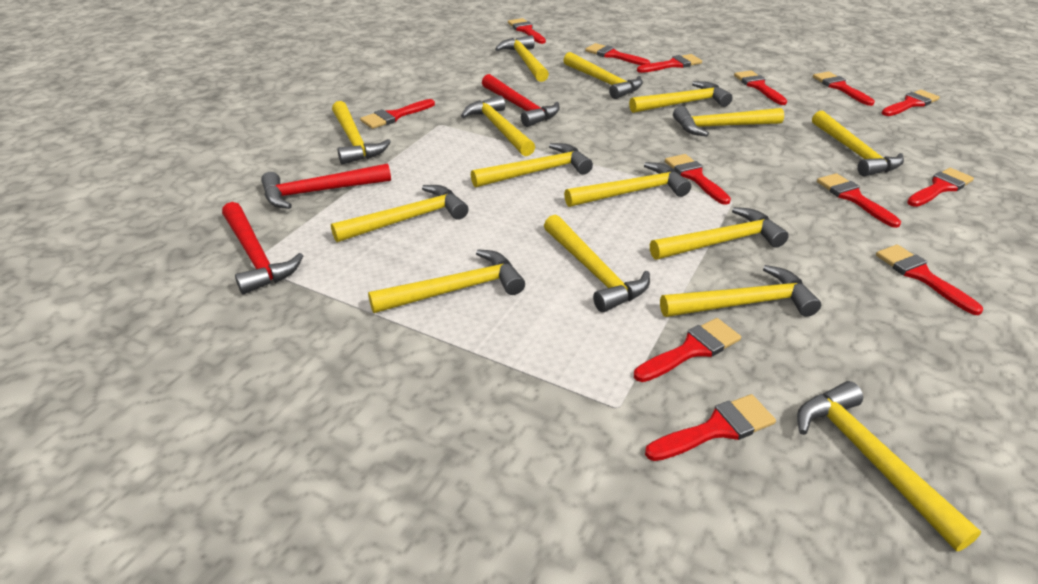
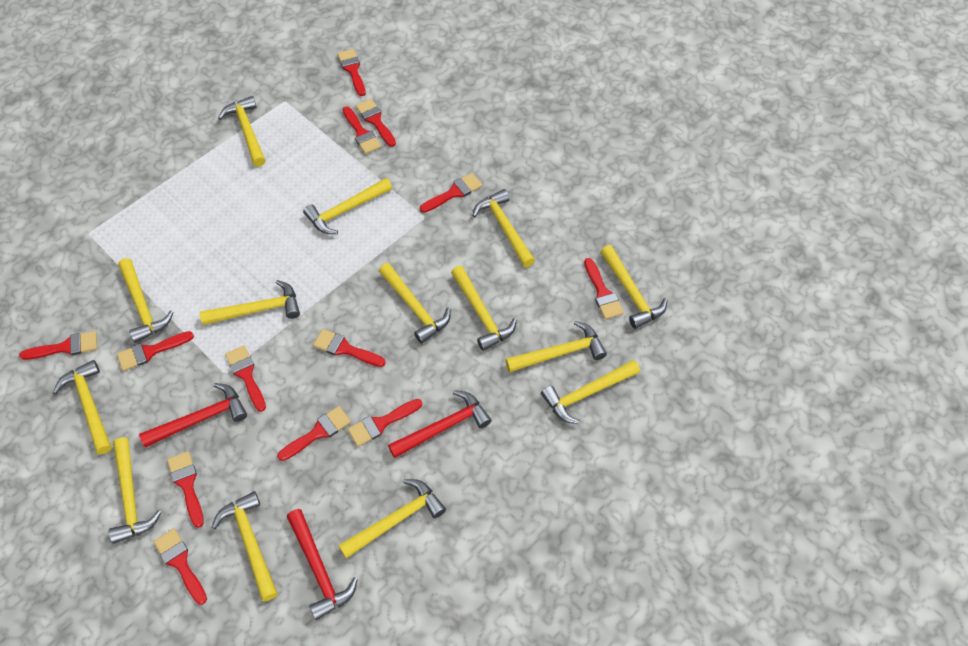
yellow hammer: [331,185,468,242] [332,101,391,165] [368,249,525,313] [461,95,535,156] [471,143,593,188] [495,35,549,82] [544,215,650,312] [563,52,643,99] [564,162,691,207] [629,81,732,113] [650,207,789,260] [660,265,821,317] [673,106,784,136] [797,381,981,551] [812,110,904,177] = 15 -> [53,360,112,454] [109,438,162,544] [118,258,174,343] [200,280,300,325] [212,491,278,601] [218,96,266,167] [303,178,392,234] [338,479,446,558] [379,263,451,344] [451,266,517,351] [472,189,535,267] [505,321,607,372] [541,360,640,424] [600,245,667,329] = 14

